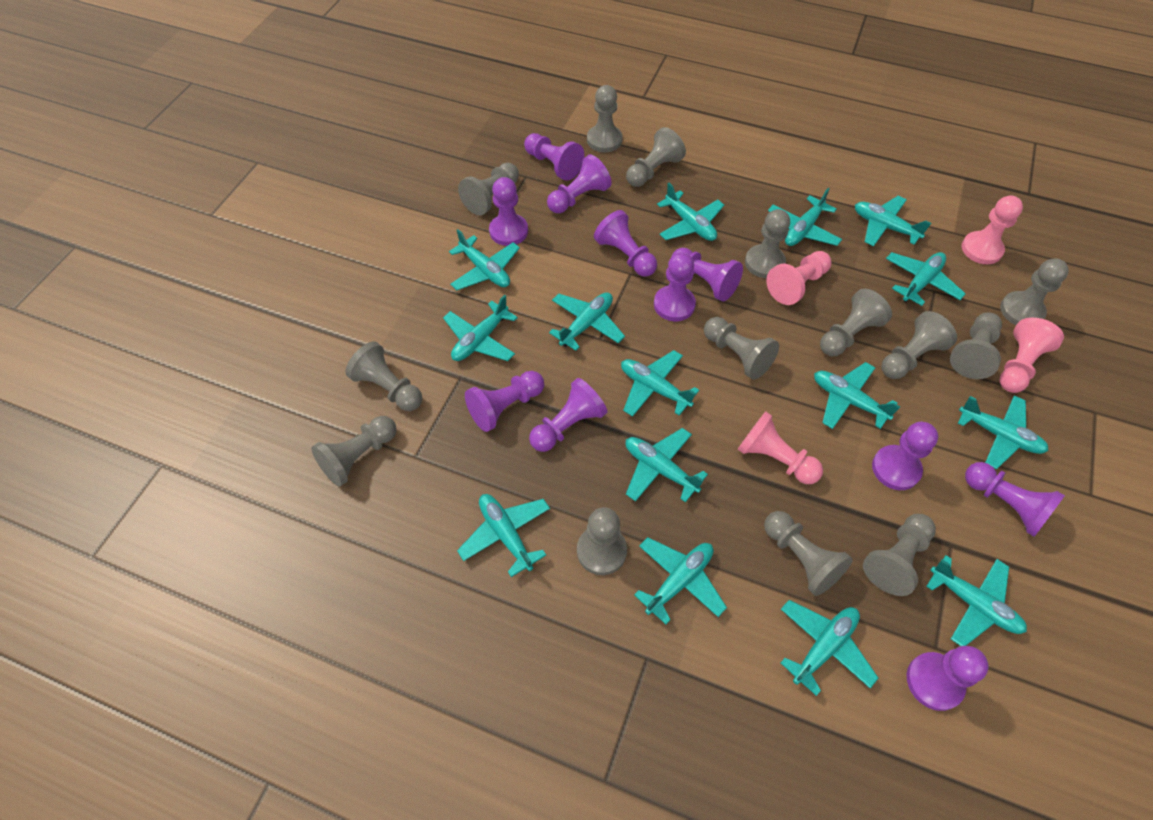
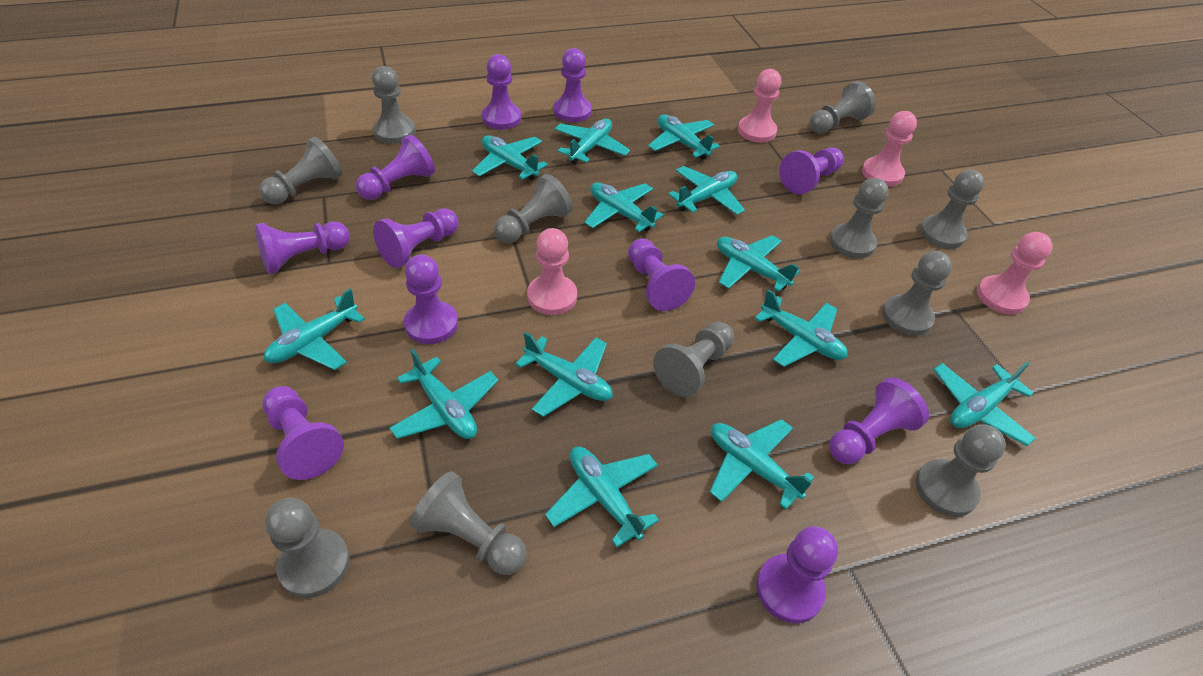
grey pawn: [311,416,397,486] [346,341,422,411] [458,162,519,215] [577,507,627,575] [587,85,622,152] [626,127,686,187] [704,317,779,380] [745,209,790,278] [764,511,853,596] [820,288,892,356] [863,514,936,596] [881,311,957,379] [950,312,1002,379] [1000,258,1069,325] = 14 -> [259,137,343,204] [265,498,350,598] [372,66,416,144] [410,471,527,575] [494,174,573,243] [653,322,734,397] [810,81,876,134] [830,178,889,259] [882,251,952,336] [915,425,1006,517] [920,169,985,249] = 11
turquoise plane: [443,295,518,361] [449,229,520,290] [457,494,550,577] [549,292,625,351] [621,350,699,417] [625,428,708,503] [634,537,727,624] [657,183,724,241] [768,188,842,246] [781,600,878,696] [814,362,900,429] [855,196,931,246] [886,252,966,306] [926,555,1027,646] [958,395,1048,470] = 15 -> [264,289,365,370] [389,349,499,439] [472,135,548,180] [515,332,613,417] [545,446,659,548] [554,119,630,164] [584,183,663,232] [648,114,720,160] [668,166,745,215] [710,419,815,509] [717,235,800,292] [755,289,848,367] [933,361,1036,446] = 13

